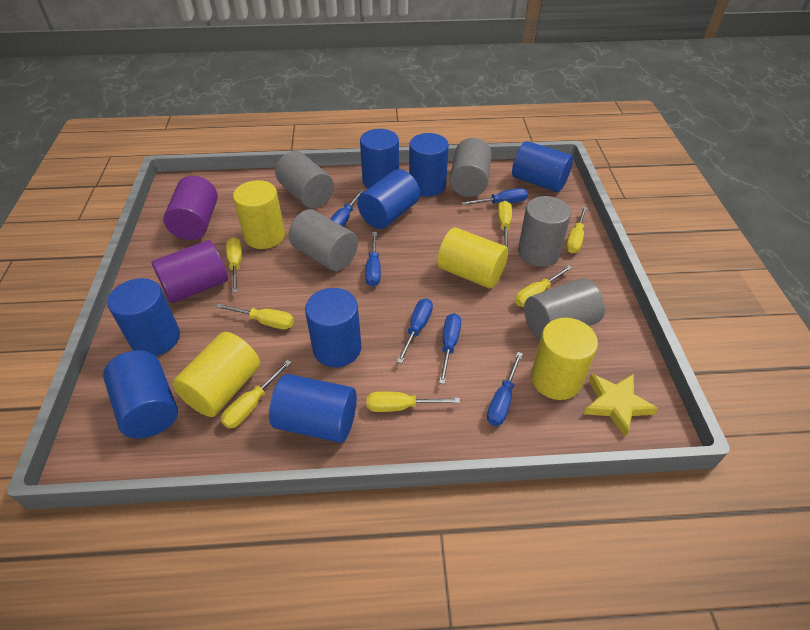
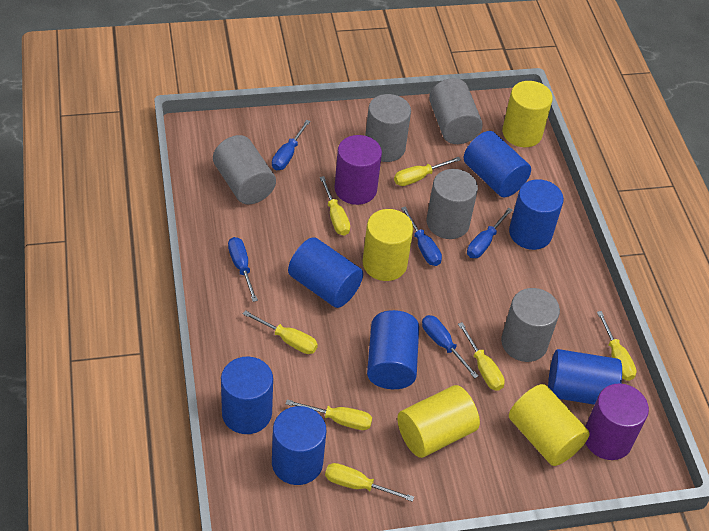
blue cylinder: [103,350,178,439] [107,278,180,356] [269,374,357,443] [305,288,361,367] [357,169,420,229] [360,129,399,189] [409,133,449,197] [512,141,573,192] = 8 -> [221,357,273,434] [272,406,326,485] [288,237,363,308] [367,310,419,389] [464,131,531,197] [509,179,564,250] [548,349,622,405] = 7
blue screwdriver: [330,189,365,227] [365,232,381,287] [397,299,433,364] [439,313,461,384] [462,188,528,205] [487,352,523,426] = 6 -> [228,237,258,302] [272,120,310,170] [401,207,442,266] [422,315,479,379] [467,208,513,258] = 5
yellow star: [584,374,658,437] = 1 -> none = 0

